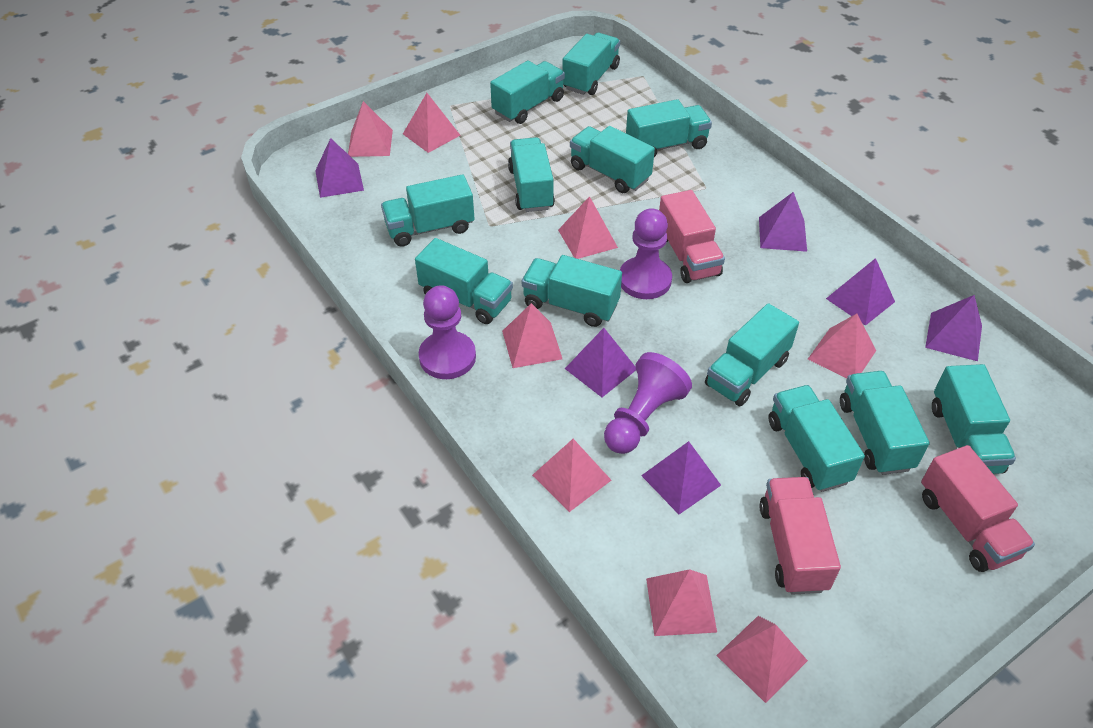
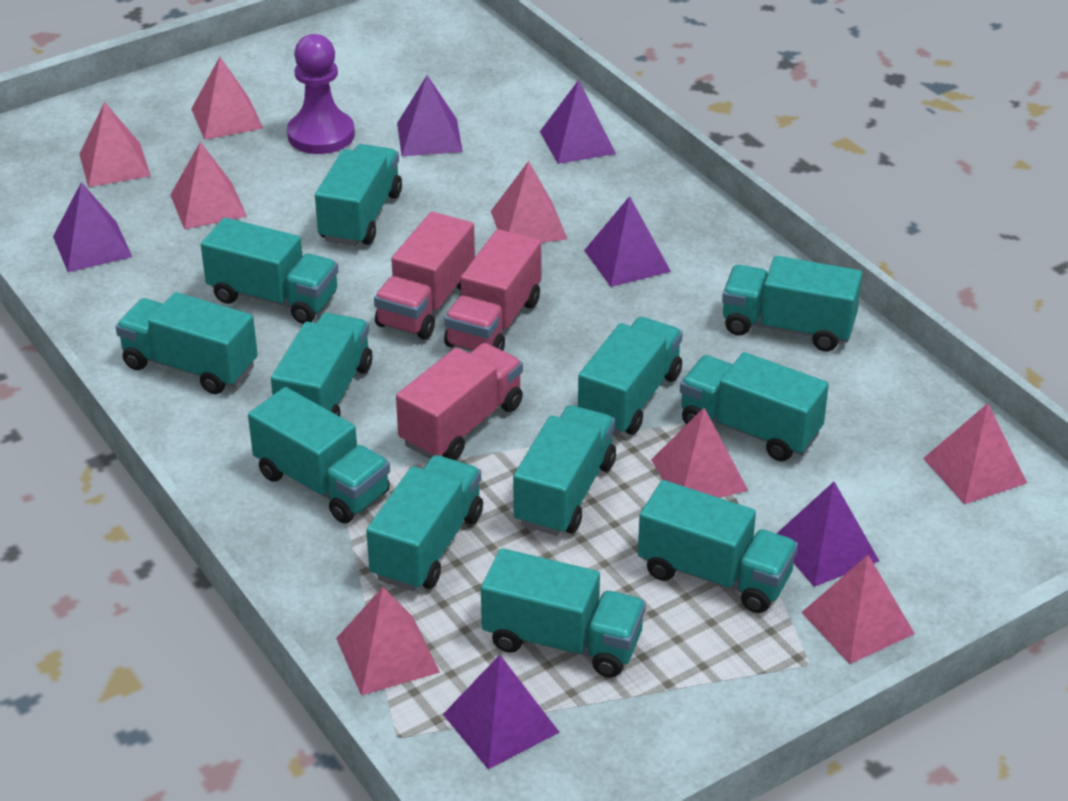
purple pawn: [419,285,476,379] [604,352,692,454] [620,208,672,299] = 3 -> [287,34,355,154] = 1

